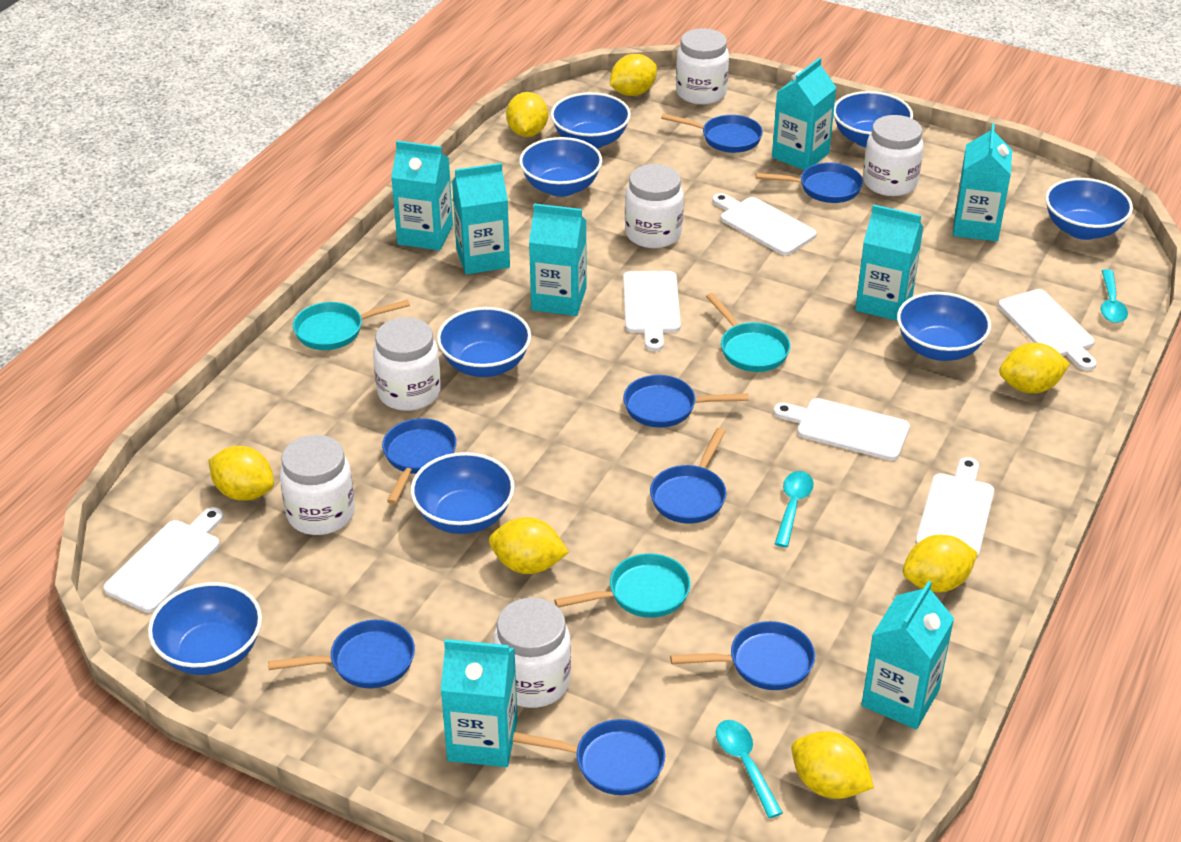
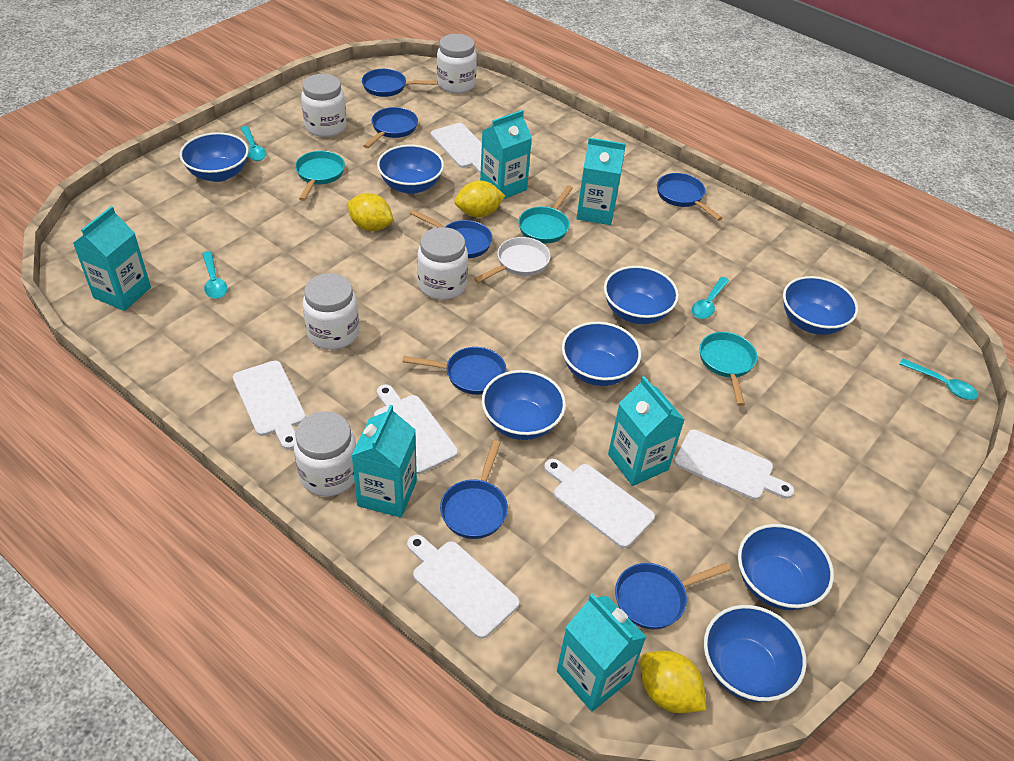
blue pan: [268,620,415,688] [382,418,457,504] [512,719,665,795] [623,375,749,428] [650,428,726,524] [661,114,763,153] [670,621,815,690] [756,162,863,203] = 8 -> [362,69,438,97] [363,107,418,148] [403,347,506,395] [410,210,492,258] [440,440,508,539] [615,562,731,630] [657,173,722,221] = 7
turquoise carton: [391,141,453,250] [441,639,518,767] [452,163,510,275] [529,204,587,316] [772,58,837,170] [855,205,923,321] [861,580,954,729] [953,124,1012,241] = 8 -> [73,206,151,311] [351,405,417,518] [480,110,532,199] [557,594,646,712] [576,138,626,225] [608,376,685,486] = 6
turquoise spoon: [716,720,783,818] [775,471,814,547] [1101,269,1128,323] = 3 -> [202,251,227,299] [240,126,266,161] [692,277,729,319] [899,359,978,400] = 4
white jar: [280,435,355,535] [373,317,441,411] [493,598,571,708] [625,164,684,248] [676,28,729,104] [863,115,923,196] = 6 -> [294,411,356,496] [301,74,346,137] [303,273,359,350] [417,227,468,300] [437,34,477,93] = 5
white pan: none = 0 -> [474,237,550,283] = 1
yellow lemon: [209,446,274,501] [489,517,569,574] [506,92,548,137] [610,54,657,96] [791,731,874,799] [903,535,978,592] [999,343,1070,393] = 7 -> [347,193,393,231] [454,180,505,217] [640,651,707,713] = 3

